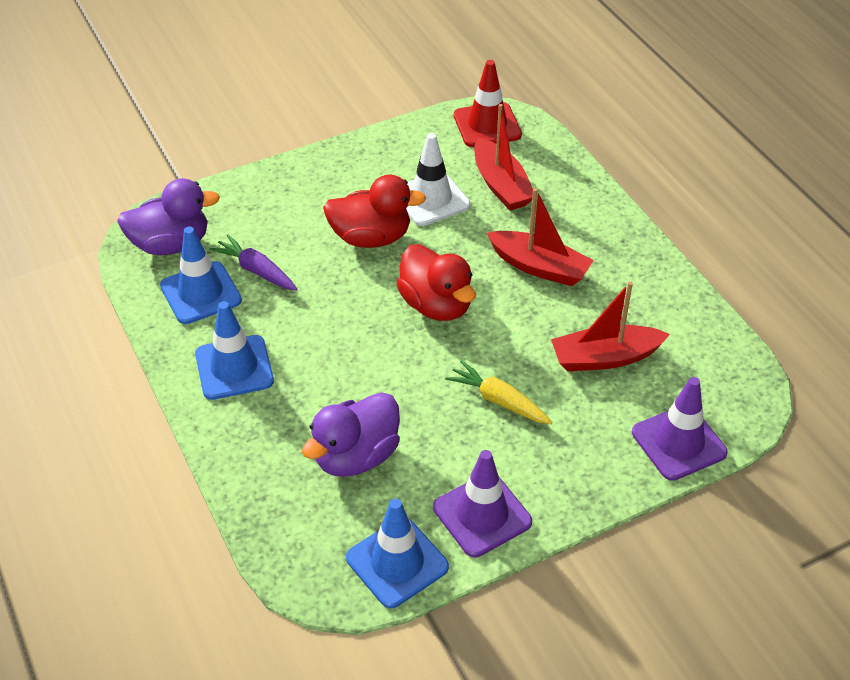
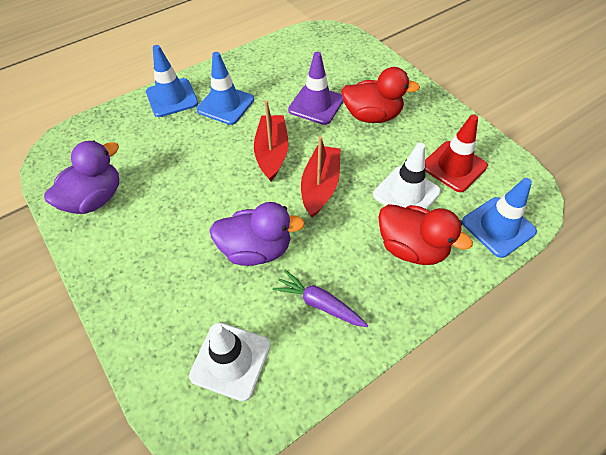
purple traffic cone: [433,450,532,557] [632,377,728,481] = 2 -> [288,52,344,125] = 1
red boat: [474,104,533,211] [487,188,594,286] [551,281,670,371] = 3 -> [254,101,288,181] [301,136,340,217] = 2
white traffic cone: [406,133,470,226] = 1 -> [189,322,270,401] [373,143,441,209] = 2
yellow carrot: [445,360,552,424] = 1 -> none = 0

